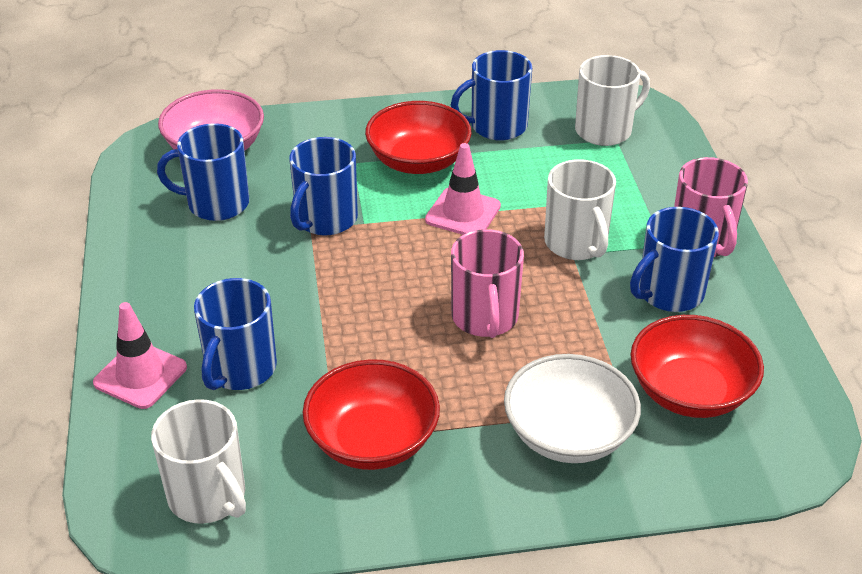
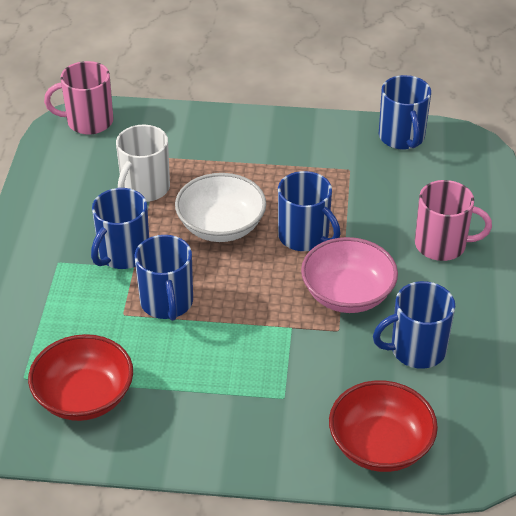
pink traffic cone: [93,302,187,409] [425,143,501,235] = 2 -> none = 0
red bowl: [303,359,440,470] [365,101,471,174] [630,315,764,418] = 3 -> [28,334,133,421] [329,380,438,472] = 2
white mug: [151,399,246,524] [544,159,616,260] [575,55,650,146] = 3 -> [116,125,170,202] = 1

